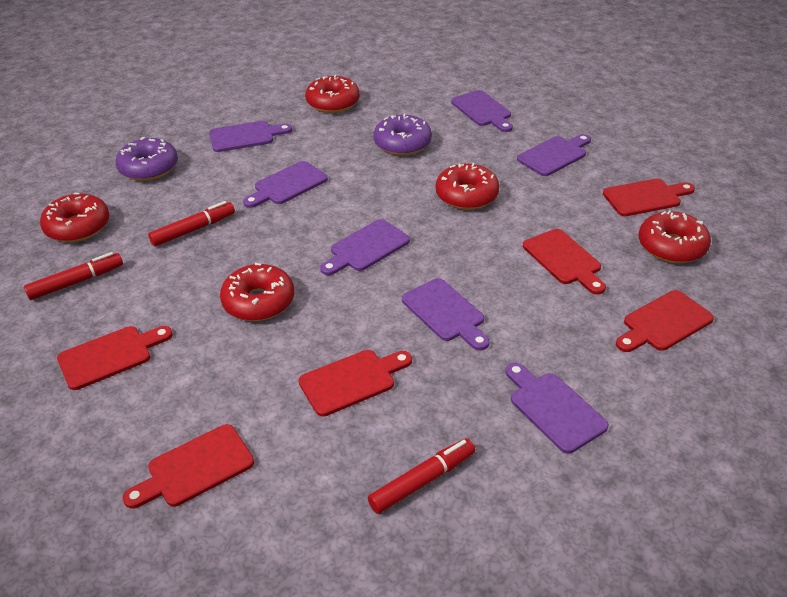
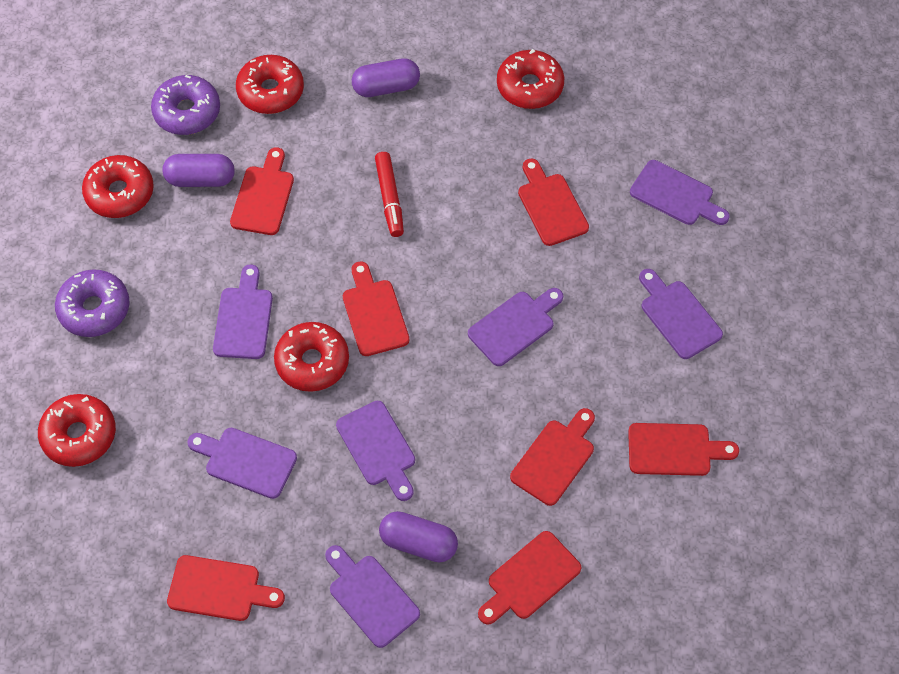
purple capsule: none = 0 -> [162,154,235,187] [352,58,420,97] [379,511,458,562] = 3
red cutting board: [57,326,173,390] [123,424,254,509] [298,350,412,416] [523,229,606,294] [603,179,695,216] [616,290,714,352] = 6 -> [167,555,285,621] [230,147,294,235] [343,261,409,356] [478,531,581,625] [510,408,595,506] [518,158,589,246] [628,423,739,476] = 7
red marker: [24,252,123,300] [148,201,235,246] [368,438,475,514] = 3 -> [375,152,404,237] = 1

